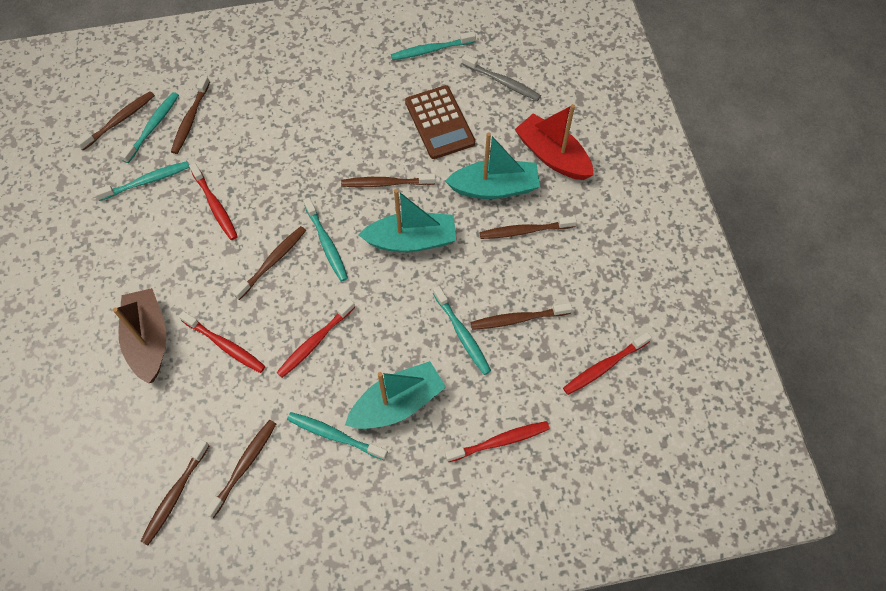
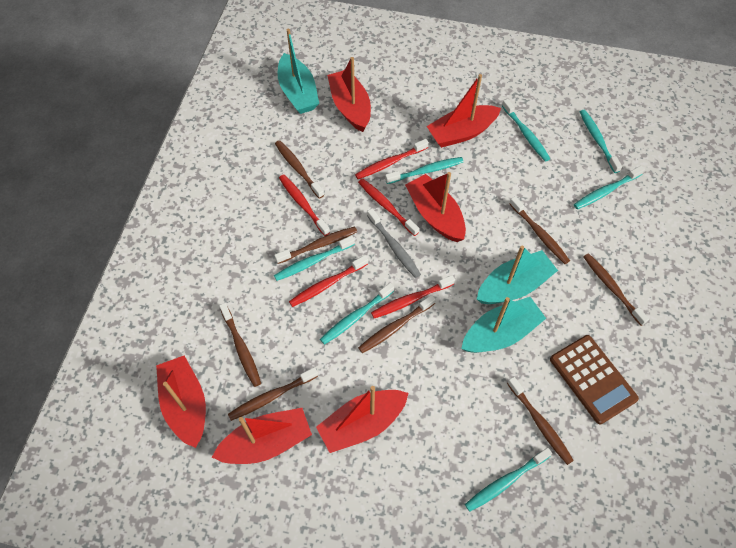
brown boat: [113,288,166,384] = 1 -> none = 0
red boat: [515,104,594,180] = 1 -> [156,356,206,448] [212,408,312,464] [316,386,408,453] [327,57,371,132] [405,172,466,242] [427,74,501,148] = 6
turquoise toothbrush: [94,161,190,201] [120,92,179,163] [287,412,388,460] [303,197,348,282] [391,31,476,60] [433,286,491,375] = 6 -> [274,236,355,281] [320,283,394,345] [385,157,464,184] [465,448,552,512] [502,99,550,162] [574,166,645,209] [580,110,622,173] = 7

